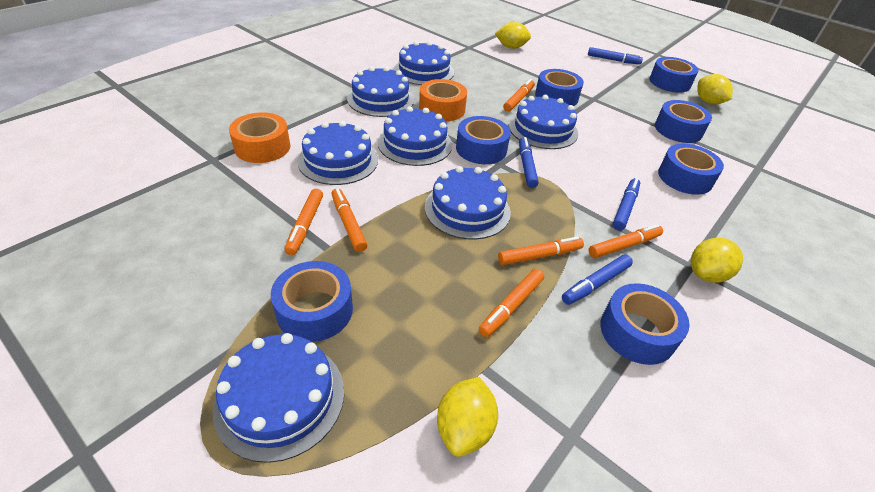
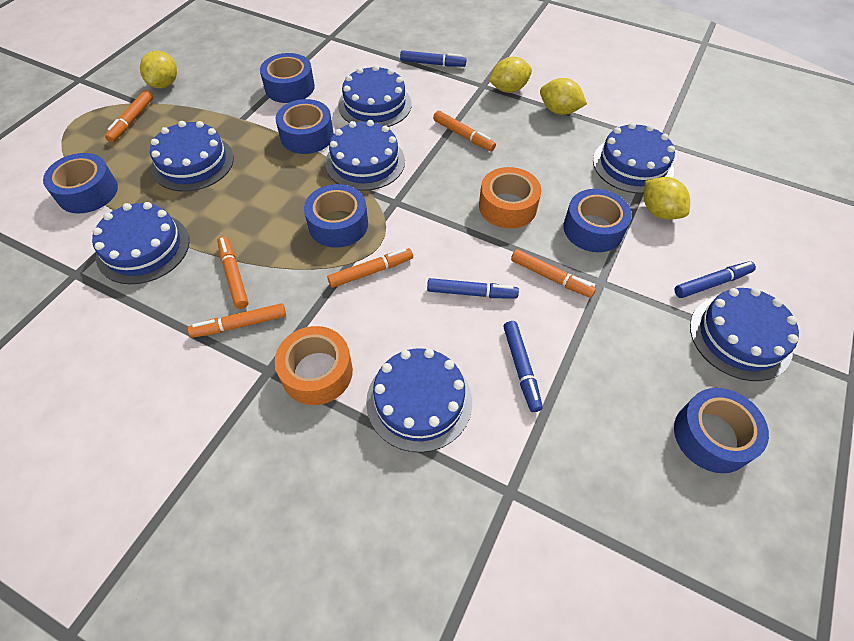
blue tape: [271,261,353,342] [456,116,511,164] [535,69,584,106] [600,283,690,365] [649,57,699,93] [655,100,712,143] [658,144,724,195] = 7 -> [43,153,118,213] [260,53,315,103] [276,99,334,154] [304,184,368,248] [563,189,632,252] [674,388,769,473] = 6

